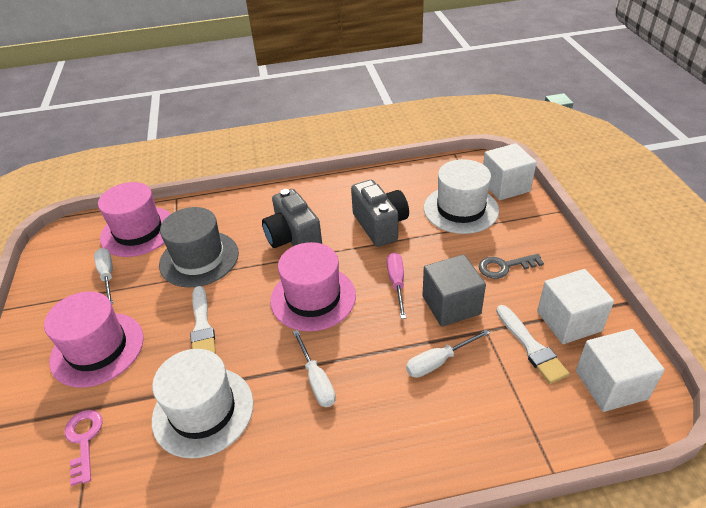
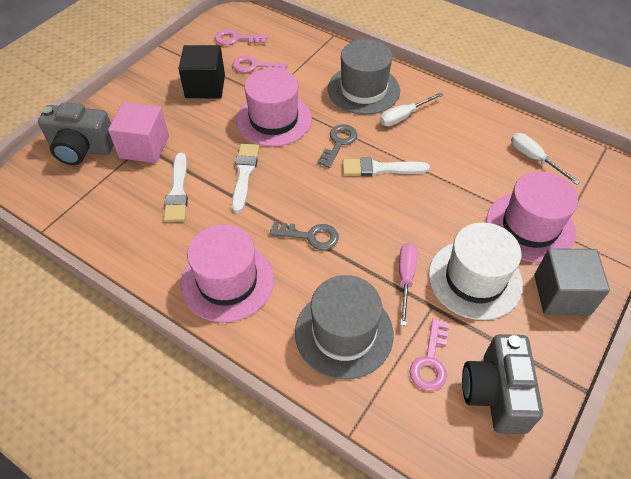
black cube: none = 0 -> [178,45,225,98] = 1
grey hat: [159,207,239,288] = 1 -> [295,275,394,379] [328,39,400,115] = 2
grey key: [479,254,544,279] = 1 -> [270,222,339,250] [317,124,357,168] = 2
pink cube: none = 0 -> [108,102,169,163] = 1
pink key: [65,410,103,486] = 1 -> [215,30,268,45] [233,56,287,73] [410,318,449,391] = 3
white brush: [190,286,216,354] [496,305,570,384] = 2 -> [164,153,188,222] [232,144,259,213] [343,158,430,176] = 3
white cube: [483,143,537,200] [537,269,614,344] [576,329,665,412] = 3 -> none = 0
white hat: [152,349,254,459] [424,159,499,234] = 2 -> [429,222,523,320] = 1
white screwdriver: [94,248,113,304] [293,330,336,407] [406,329,490,378] = 3 -> [380,92,443,126] [511,133,580,185] = 2

